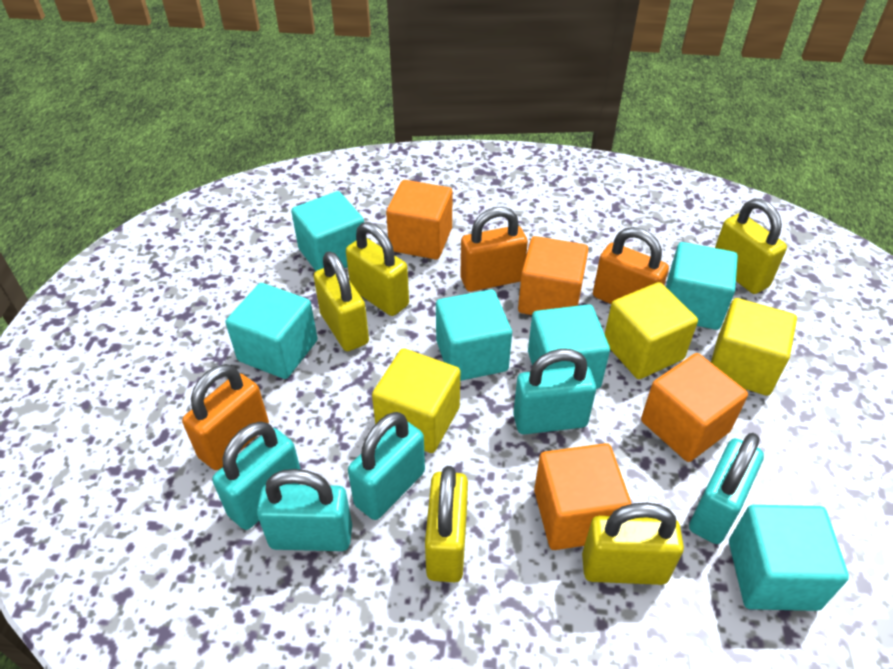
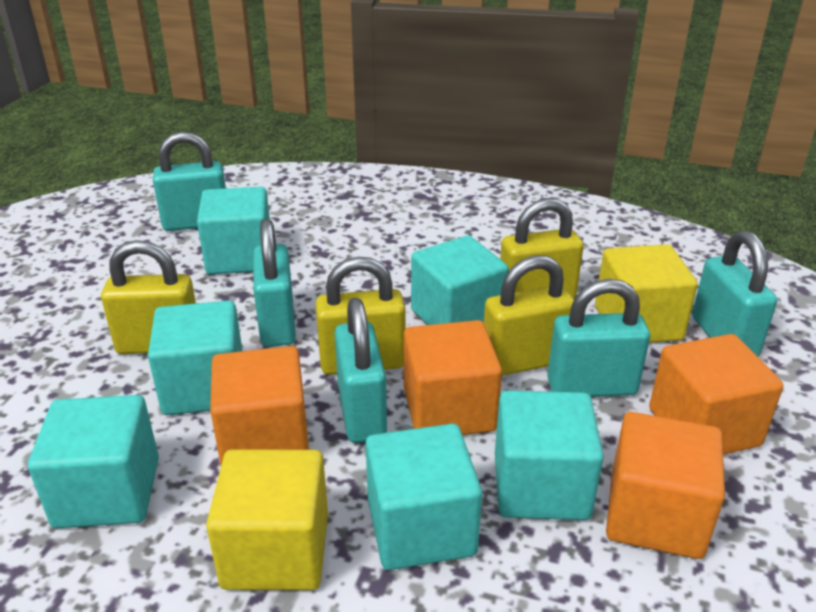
orange padlock: [182,364,269,470] [460,207,528,292] [593,227,669,304] = 3 -> none = 0
yellow cube: [372,348,460,453] [605,282,698,379] [711,298,797,396] = 3 -> [206,449,328,590] [595,244,698,343] = 2
yellow padlock: [314,252,369,351] [346,222,409,316] [425,466,468,582] [582,503,684,585] [715,199,787,294] = 5 -> [101,240,196,354] [315,257,406,375] [484,255,574,376] [500,198,584,298] = 4

